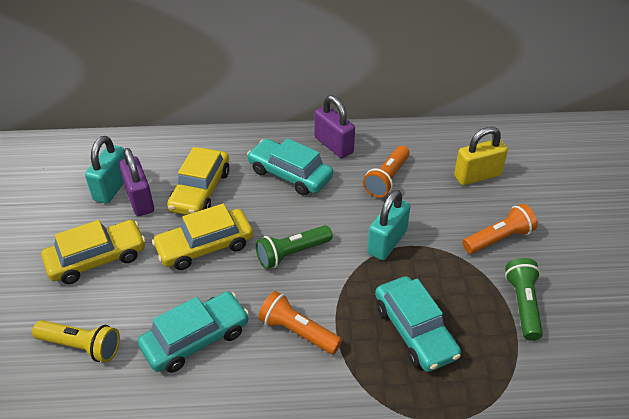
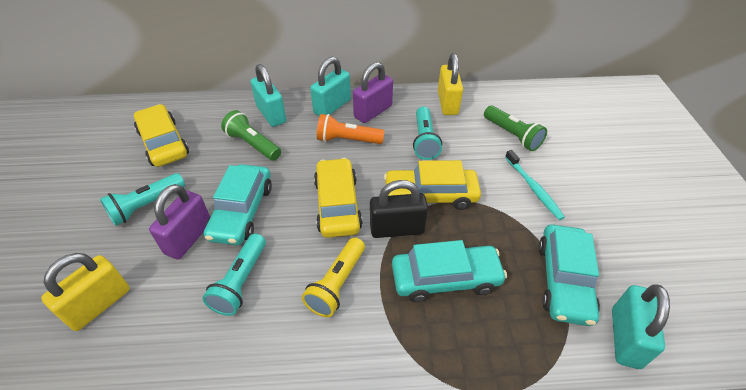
black padlock: none = 0 -> [370,180,428,238] = 1
orange flashlight: [258,291,342,354] [363,146,410,198] [463,204,538,254] = 3 -> [317,114,384,144] = 1
turquoise flashlight: none = 0 -> [100,173,185,226] [202,234,266,316] [413,107,442,160] = 3
turquoise padlock: [85,136,125,204] [367,190,411,260] = 2 -> [251,64,286,127] [310,57,351,116] [612,284,670,369] = 3
turquoise toothbrush: none = 0 -> [505,150,565,220] = 1
yellow padlock: [454,127,508,185] = 1 -> [41,253,130,331] [438,53,463,115] = 2

